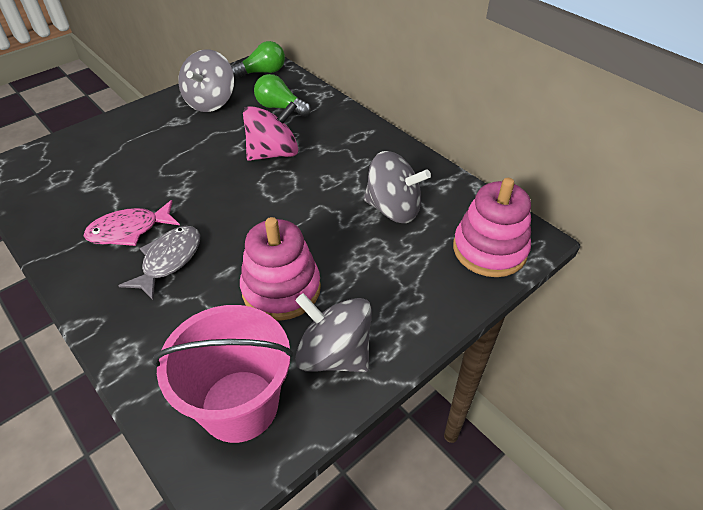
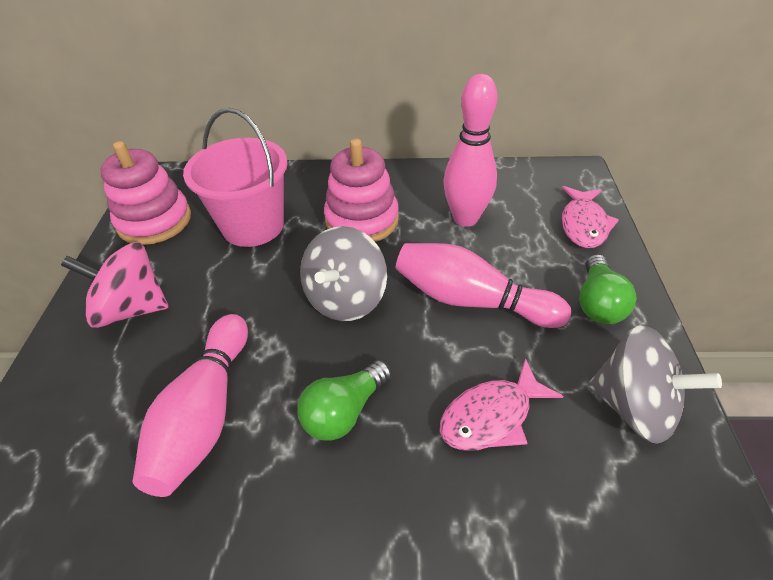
grey fish: [118,226,200,300] = 1 -> none = 0
grey spinning top: [178,49,234,112] [295,293,372,372] [364,151,431,223] = 3 -> [300,226,387,321] [588,325,722,444] = 2
pink bowling pin: none = 0 -> [132,314,248,497] [396,243,571,328] [443,74,497,227] = 3
pink fish: [84,200,180,246] = 1 -> [440,358,563,451] [562,186,619,248] = 2

